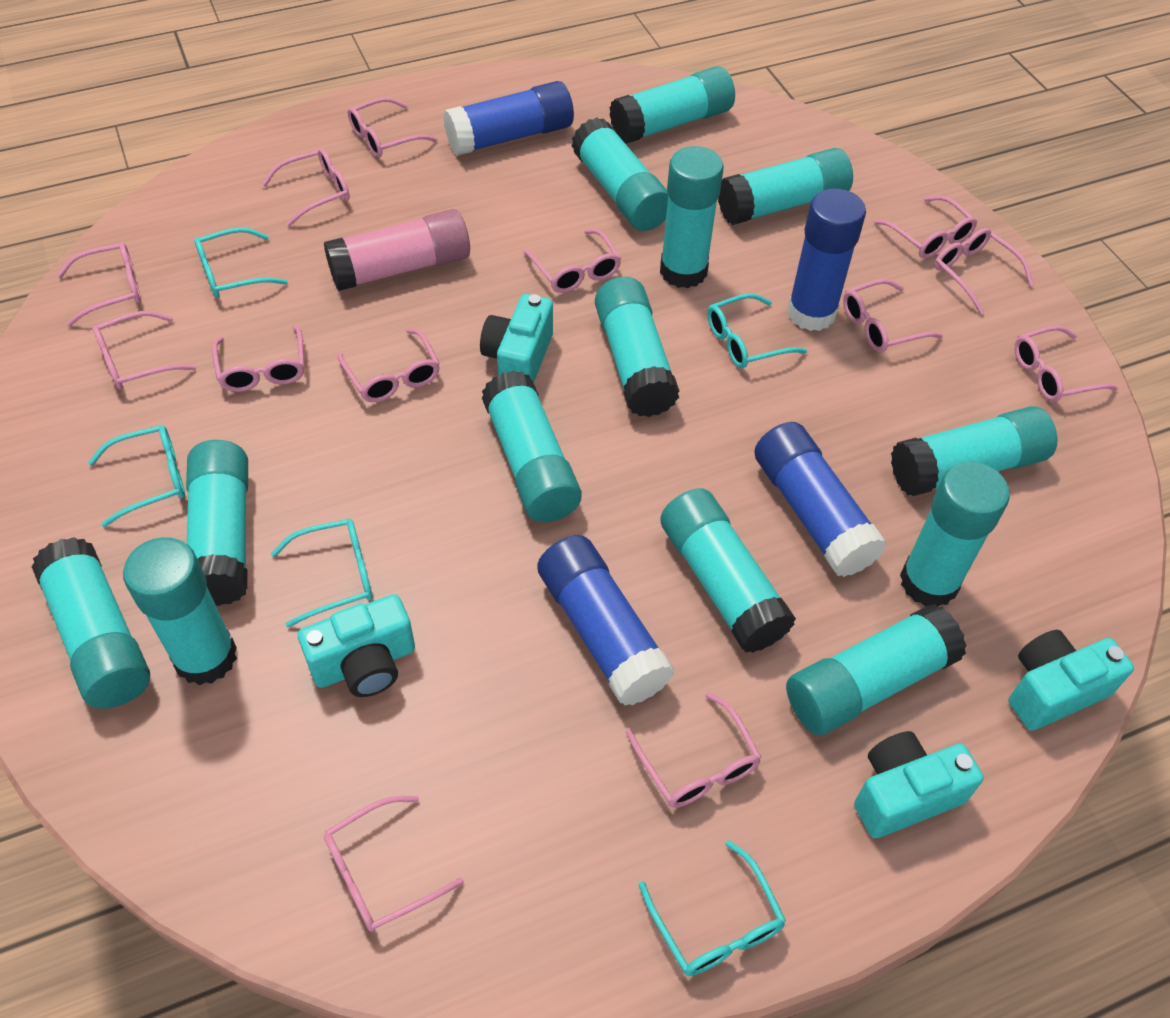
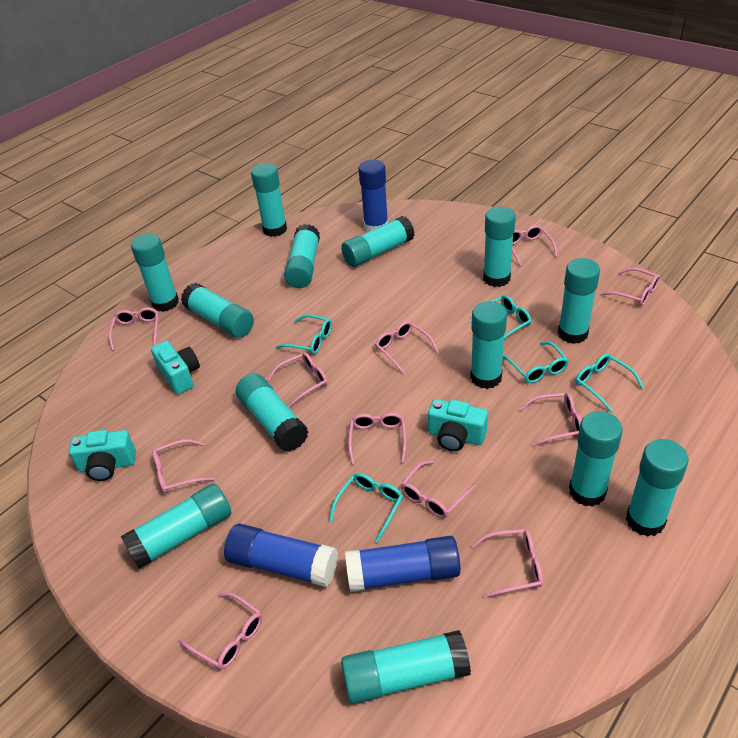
blue glue stick: [443,81,574,156] [537,535,674,706] [754,422,887,577] [787,188,866,331] = 4 -> [224,524,338,587] [345,536,461,592] [358,160,388,232] = 3
pink glasses: [57,242,141,326] [93,311,196,390] [212,325,304,392] [262,148,350,226] [324,796,464,932] [338,328,440,402] [348,97,437,158] [523,229,621,293] [626,692,762,808] [843,279,943,352] [874,195,977,258] [934,228,1034,314] [1015,325,1118,402] = 13 -> [109,307,159,351] [152,439,215,493] [179,592,262,669] [267,352,328,408] [348,413,406,465] [375,321,439,374] [400,460,476,518] [471,529,543,598] [512,225,558,266] [520,393,582,446] [601,268,660,306] = 11
pink glue stick: [324,209,470,291] = 1 -> none = 0
turquoise camera: [298,594,415,697] [480,294,553,383] [854,731,984,838] [1009,630,1134,731] = 4 -> [69,430,136,481] [151,340,200,394] [428,399,488,451] = 3

